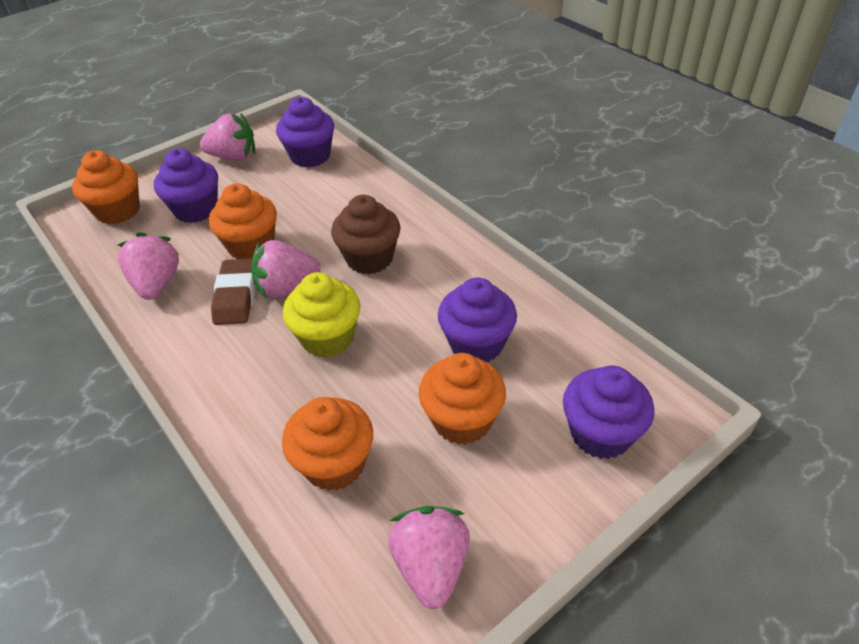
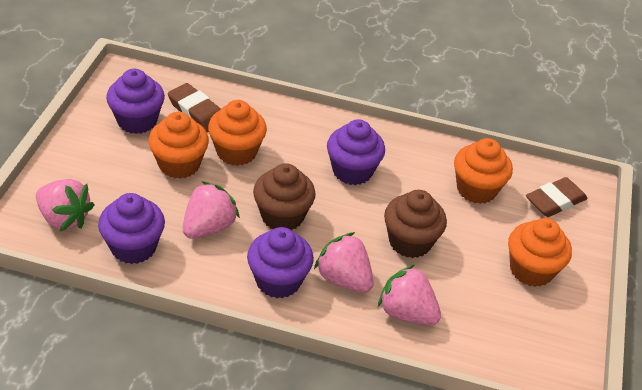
brown cupcake: [331,195,401,274] = 1 -> [253,163,316,230] [384,190,447,258] = 2
brown eraser: [211,259,255,325] = 1 -> [168,83,221,132] [526,177,588,217] = 2
yellow cupcake: [283,272,360,358] = 1 -> none = 0

